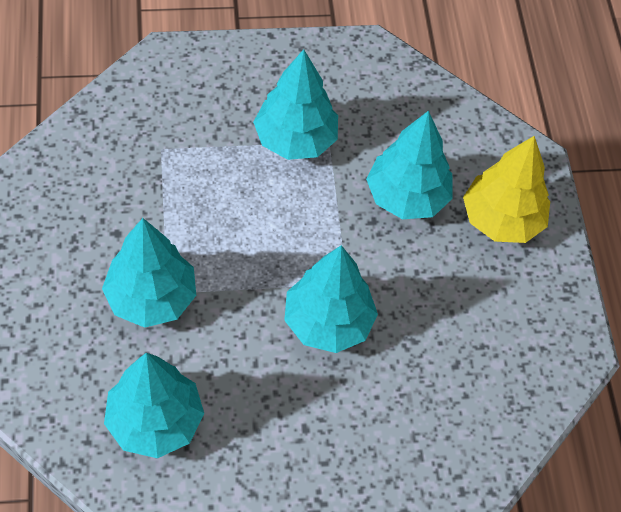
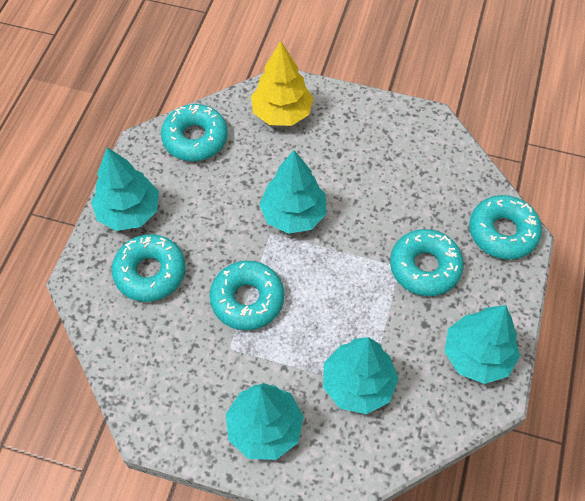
turquoise donut: none = 0 -> [112,234,186,302] [161,104,228,161] [210,261,284,330] [390,229,464,296] [469,195,542,260] = 5

